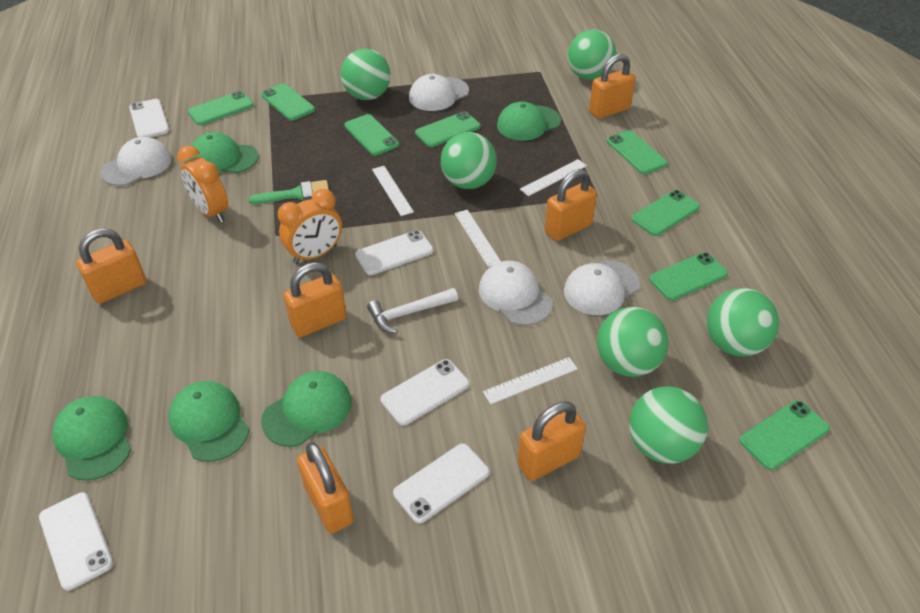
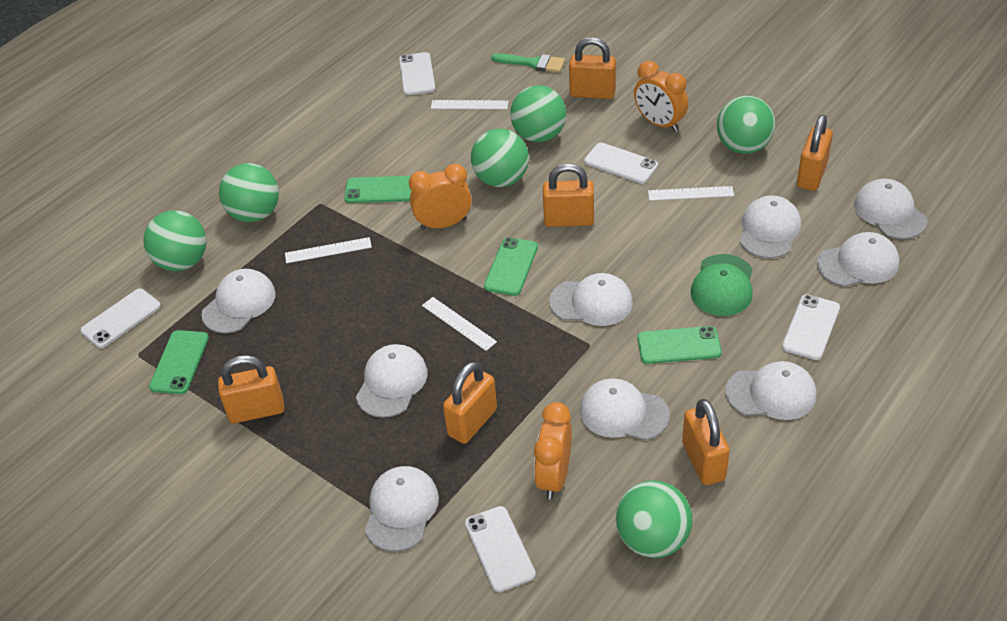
green cap: [52,396,131,481] [168,381,249,462] [189,132,259,173] [261,371,352,447] [497,102,561,141] = 5 -> [691,254,753,316] = 1
green phone: [188,91,254,125] [261,83,315,121] [344,114,399,156] [415,111,481,147] [606,130,668,174] [631,190,700,236] [649,252,728,301] [739,400,830,470] = 8 -> [149,330,209,394] [344,176,412,203] [484,237,538,296] [637,326,722,364] = 4
orange clock: [177,146,228,223] [278,189,342,264] = 2 -> [409,164,472,230] [534,402,572,499] [634,61,688,132] = 3
white cap: [100,137,172,186] [409,74,469,111] [479,261,553,326] [564,260,640,315] = 4 -> [201,269,276,333] [356,344,428,418] [365,466,439,551] [549,273,633,326] [580,378,670,440] [725,361,816,420] [740,195,801,258] [817,232,899,287] [854,179,928,239] = 9
white hammer: [367,288,458,334] = 1 -> none = 0

